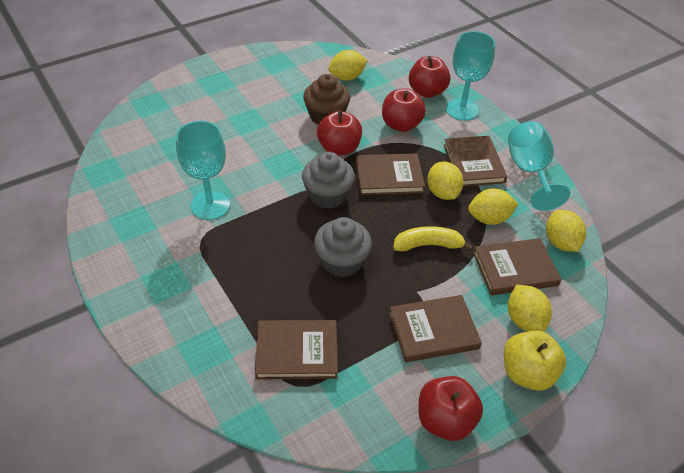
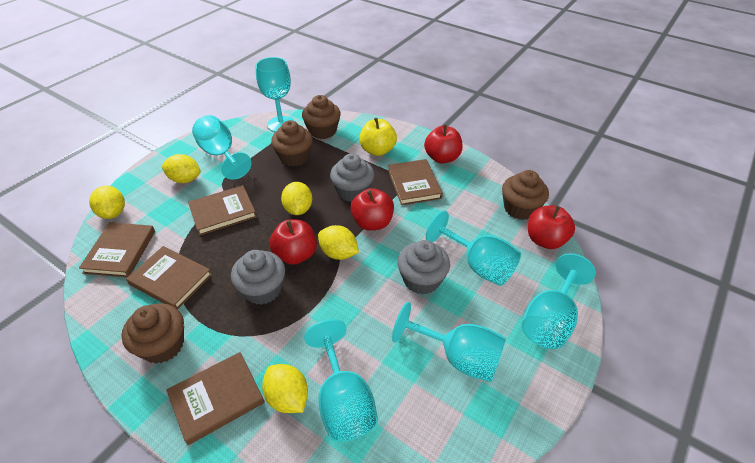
brown cupcake: [303,74,350,125] = 1 -> [121,303,184,364] [271,120,313,167] [302,95,341,139] [502,170,549,220] = 4
grey cupcake: [302,152,355,209] [314,217,372,277] = 2 -> [231,250,285,305] [330,153,375,202] [397,240,450,295] = 3
turquoise goblet: [176,121,230,220] [446,31,495,121] [508,121,570,211] = 3 -> [192,115,252,180] [256,57,294,132] [304,319,378,442] [392,302,506,382] [426,211,521,286] [522,253,596,349] = 6
yellow banana: [393,226,473,251] = 1 -> none = 0

